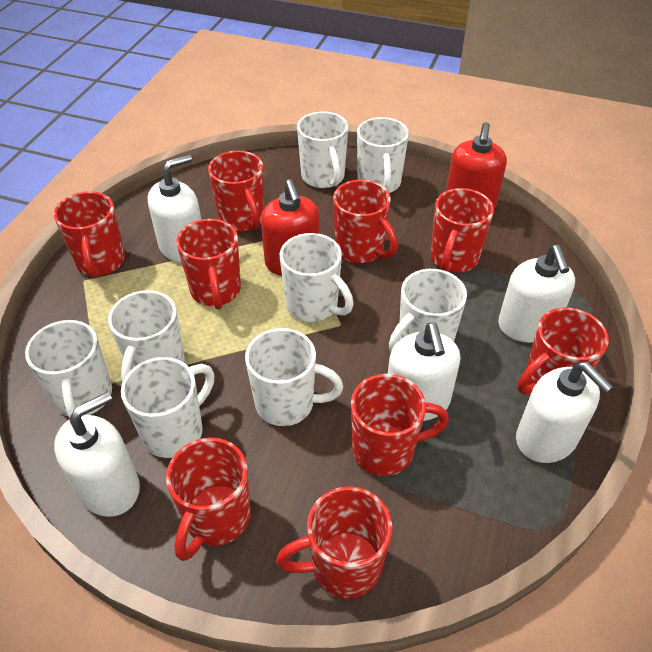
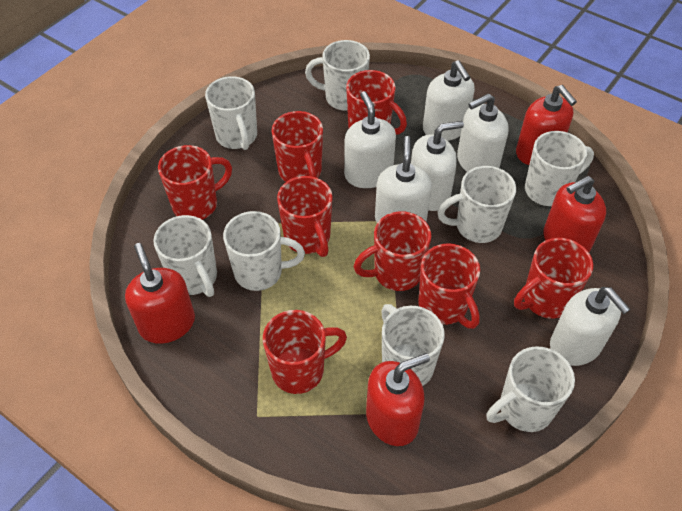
red mug: [54,191,125,279] [166,438,251,561] [176,219,241,310] [208,150,264,231] [276,486,392,599] [333,180,398,263] [351,374,449,476] [431,188,494,273] [517,308,609,395] = 9 -> [158,145,232,220] [263,310,347,394] [272,111,323,182] [277,176,333,257] [346,70,407,134] [353,211,431,291] [418,244,480,329] [514,238,593,319] = 8
red soap dispenser: [261,180,320,276] [446,122,507,209] = 2 -> [125,243,195,344] [366,353,430,446] [516,85,577,165] [544,176,606,253] = 4
white soap dispenser: [54,392,140,517] [148,154,201,263] [388,323,460,421] [498,245,575,343] [516,362,613,463] = 5 -> [344,91,396,188] [375,136,432,223] [411,121,464,211] [423,60,475,141] [457,93,509,172] [550,287,630,366] = 6

